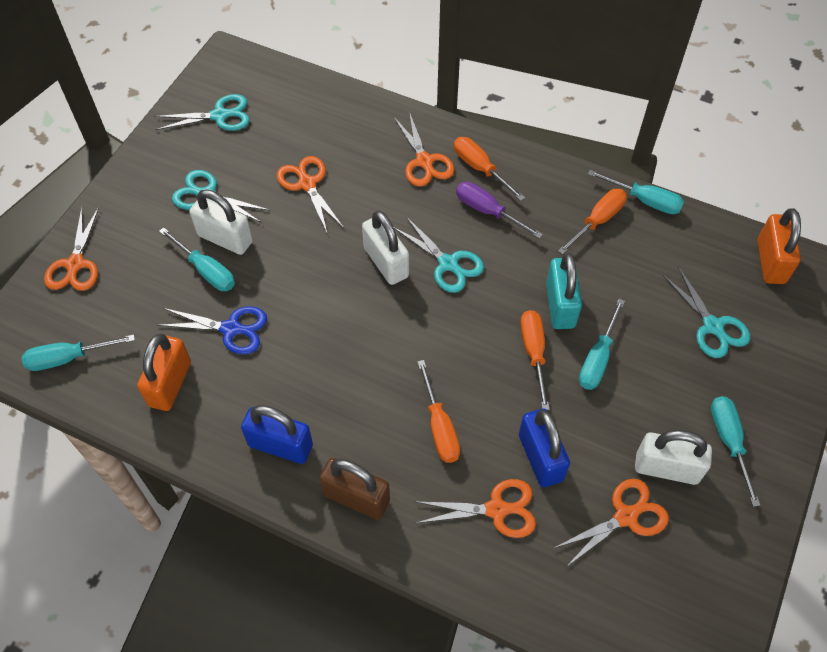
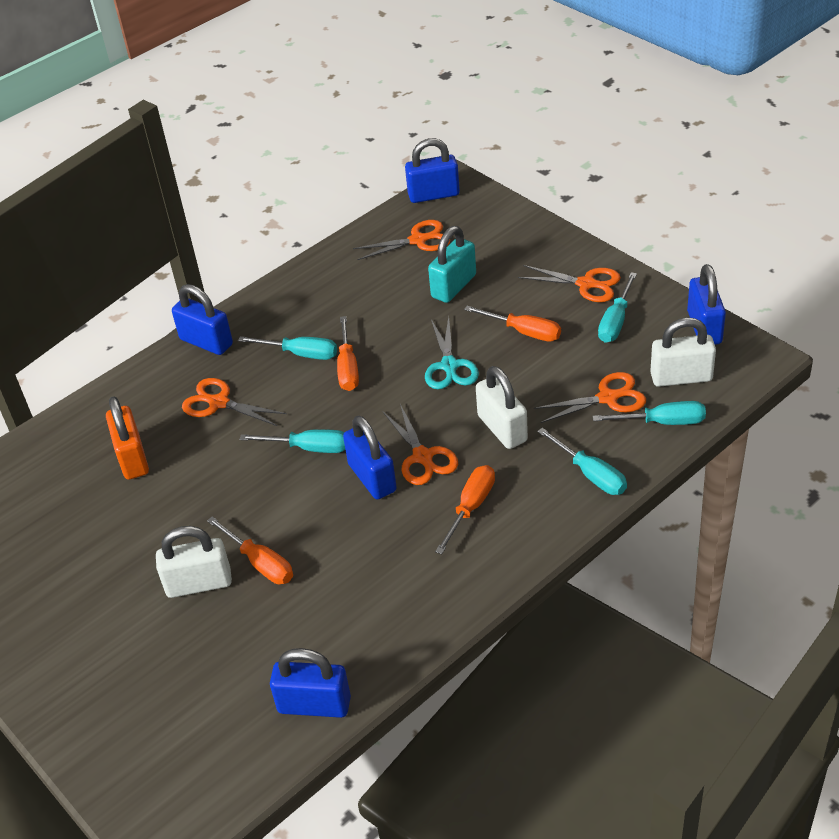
blue padlock: [241,405,313,464] [519,408,570,487] = 2 -> [172,284,233,355] [270,648,351,718] [343,416,397,500] [405,138,460,203] [687,264,726,345] = 5
blue scissors: [158,306,267,355] = 1 -> none = 0
brown padlock: [319,458,390,520] = 1 -> none = 0
orange padlock: [137,334,191,411] [757,208,801,284] = 2 -> [106,396,149,480] = 1
purple screwdriver: [456,182,543,239] = 1 -> none = 0
turquoise scissors: [154,94,250,131] [172,170,271,223] [394,216,484,293] [663,267,750,358] = 4 -> [425,317,479,389] = 1

